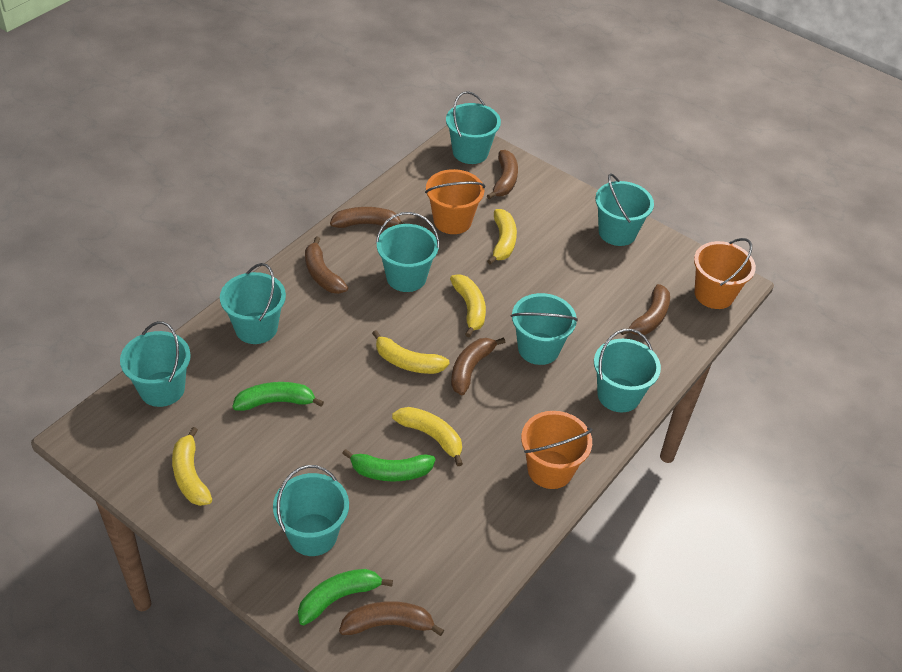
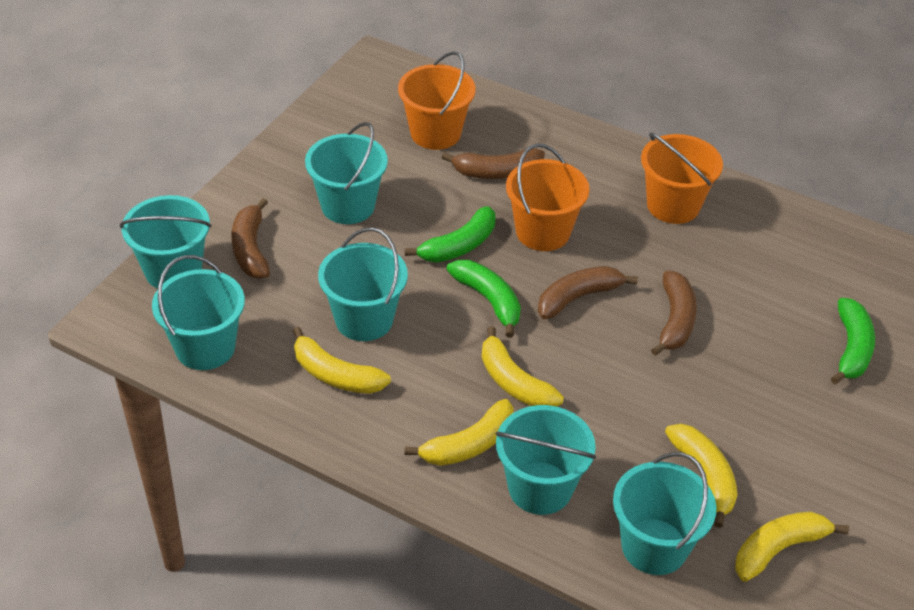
brown banana: [305,236,348,294] [330,207,405,228] [339,601,444,636] [451,337,505,395] [487,150,518,199] [621,284,670,335] = 6 -> [232,198,270,278] [442,148,545,179] [538,266,638,319] [651,271,697,356] = 4
turquoise bucket: [120,321,191,407] [220,263,286,344] [273,465,349,556] [376,212,440,292] [446,91,501,164] [511,293,578,365] [594,329,661,412] [595,173,654,246] = 8 -> [120,195,211,289] [152,255,245,370] [305,122,388,224] [318,228,408,341] [495,405,596,515] [613,452,716,575] = 6

